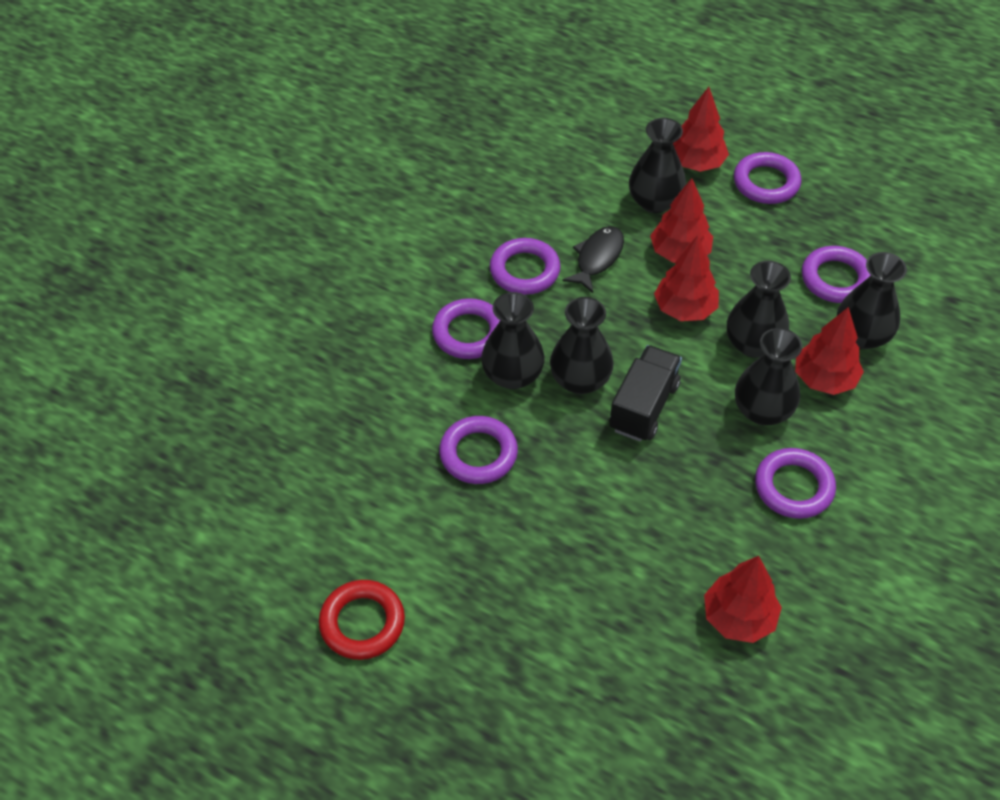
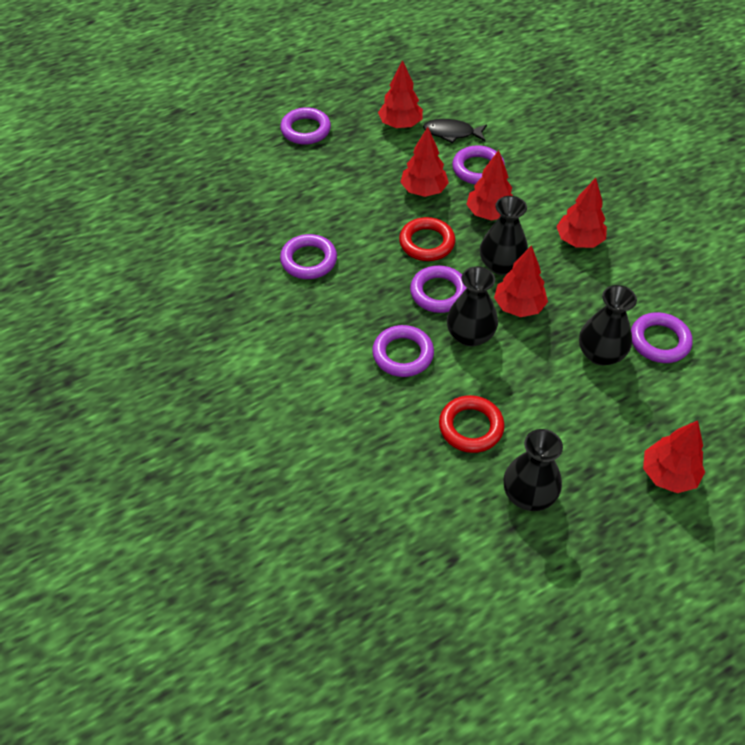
black truck: [609,345,682,442] = 1 -> none = 0
black vase: [481,292,545,389] [550,297,614,394] [629,118,686,213] [727,261,791,358] [735,328,802,425] [837,252,907,349] = 6 -> [447,266,498,347] [480,196,528,275] [504,429,563,511] [579,285,637,365] = 4
red ring: [319,580,405,660] = 1 -> [399,217,455,261] [439,395,505,453] = 2
red tree: [650,178,713,263] [654,235,719,321] [673,87,729,172] [704,556,782,643] [795,307,864,395] = 5 -> [378,60,423,128] [400,127,449,197] [466,150,513,221] [494,245,548,317] [556,178,607,248] [643,421,705,493] = 6

